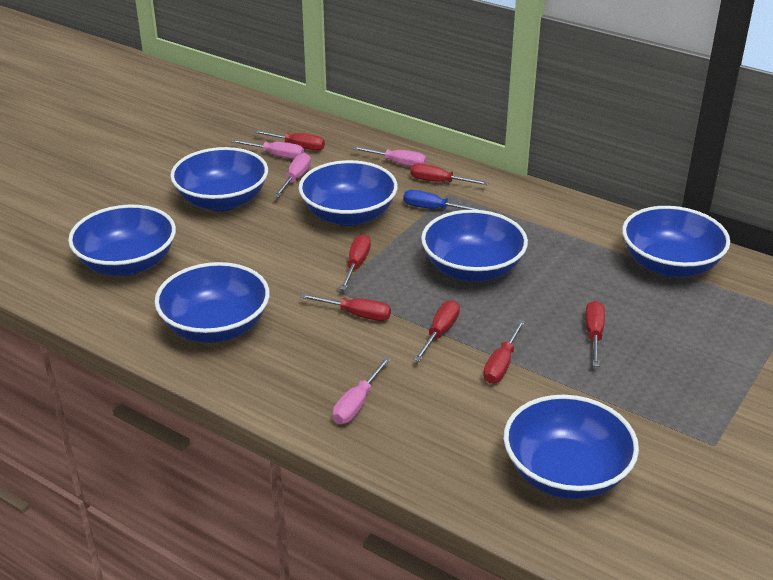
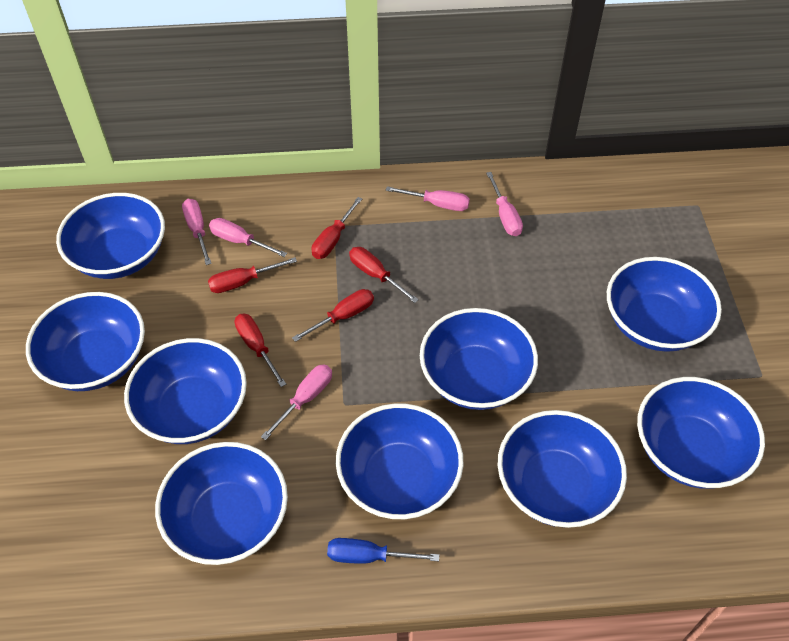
blue bowl: [68,205,176,276] [154,262,270,343] [170,147,268,211] [299,160,398,226] [421,210,528,282] [504,395,639,499] [622,206,730,277] = 7 -> [26,292,145,391] [56,193,165,279] [124,338,247,444] [155,442,288,565] [336,403,464,519] [420,308,538,410] [498,410,627,528] [607,257,722,352] [637,377,765,489] = 9
pink screwdriver: [231,139,304,159] [274,153,311,197] [332,357,391,424] [352,146,427,167] = 4 -> [182,199,212,265] [209,218,287,257] [261,364,332,440] [386,186,470,211] [486,172,523,236] = 5
red screwdriver: [254,130,325,151] [300,294,391,321] [340,234,371,290] [410,163,489,185] [414,300,460,362] [483,320,525,383] [585,301,605,367] = 7 -> [208,257,297,293] [235,314,286,387] [292,289,374,342] [311,197,362,259] [349,247,419,303] = 5

